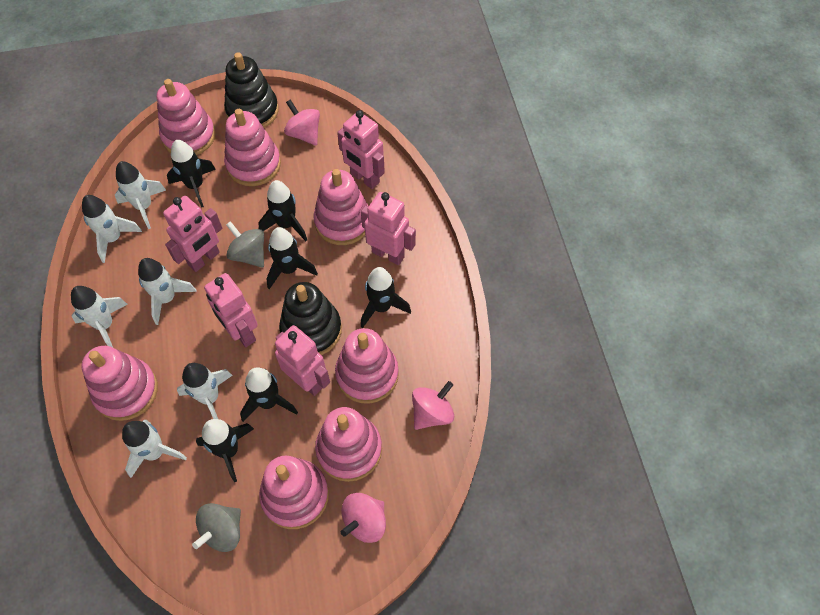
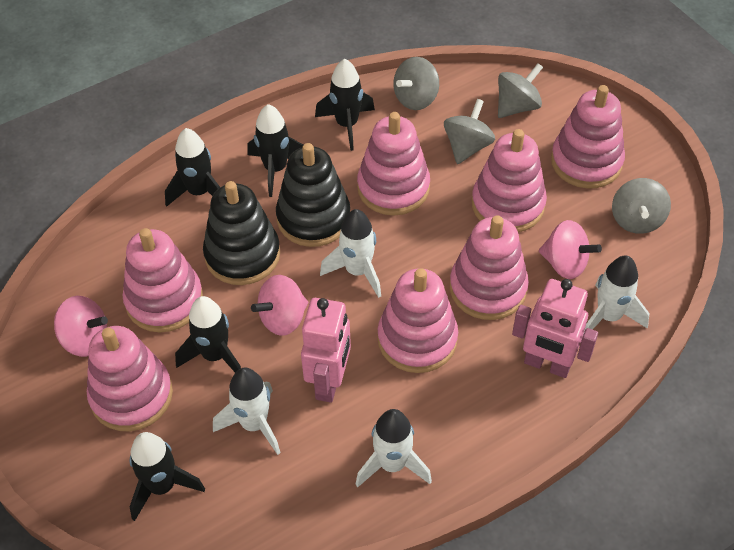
black rocket: [167,140,216,208] [196,419,254,482] [240,367,298,422] [258,180,307,241] [266,227,318,289] [361,267,411,328] = 6 -> [129,432,205,521] [165,128,220,207] [175,296,241,373] [247,104,303,197] [315,59,375,151] = 5
grey spinning top: [192,503,241,552] [226,221,264,268] = 2 -> [393,57,439,110] [444,99,495,164] [498,63,543,118] [612,178,671,234] = 4
pink robot: [163,196,222,272] [204,273,258,347] [275,325,330,396] [337,110,385,189] [361,192,416,265] = 5 -> [301,298,351,403] [512,279,598,378] = 2
white rocket: [71,286,128,347] [82,195,142,263] [115,161,166,229] [122,420,187,478] [138,258,197,325] [177,363,233,419] = 6 -> [213,367,281,455] [320,209,381,298] [355,409,432,488] [582,255,650,338] = 4

